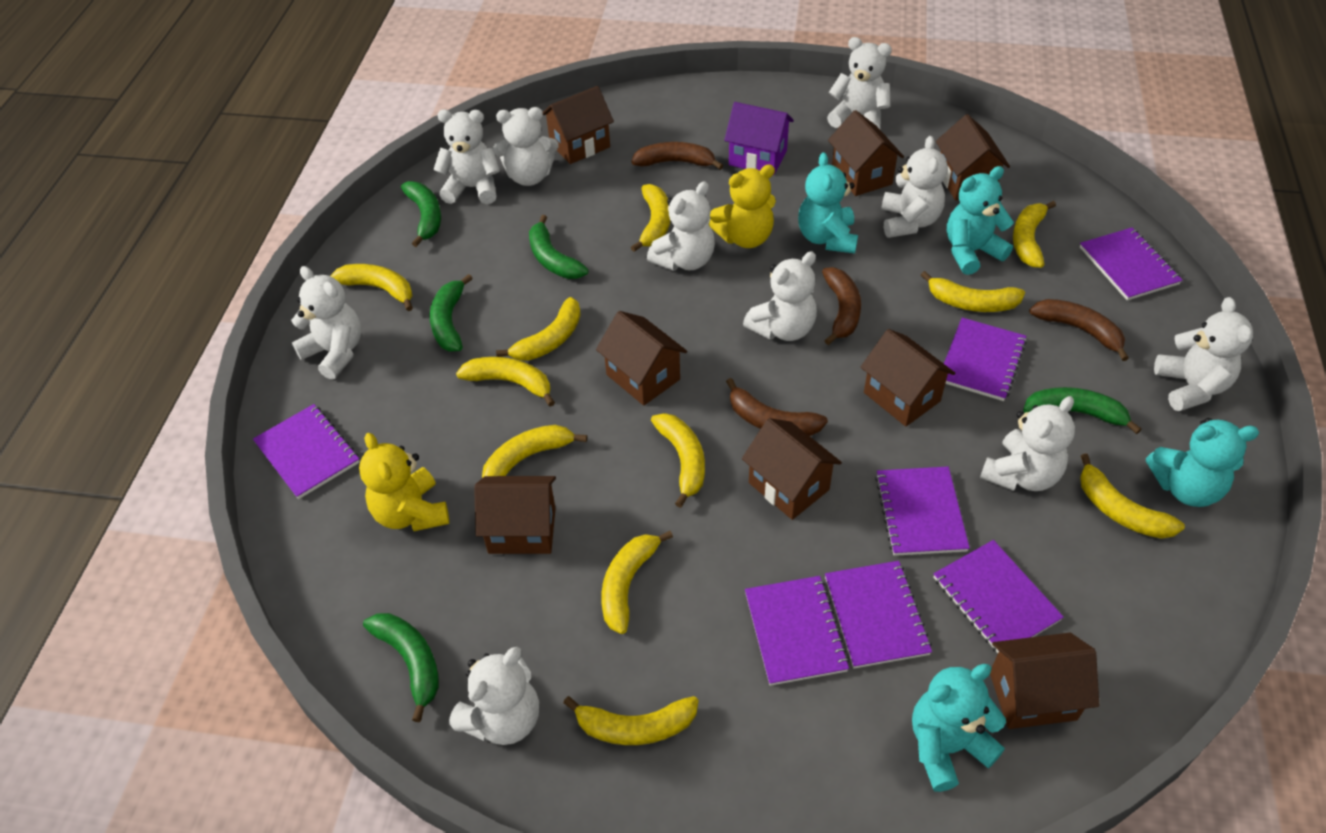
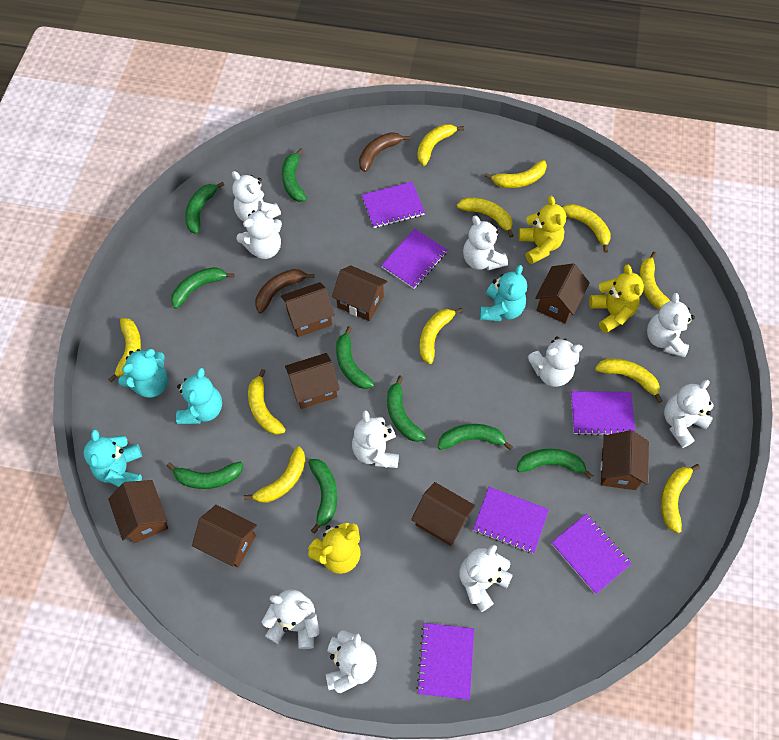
brown banana: [631,142,723,170] [726,378,828,436] [822,267,861,345] [1029,299,1129,361] = 4 -> [255,269,314,313] [359,132,410,172] = 2
green banana: [363,613,439,722] [401,181,441,247] [429,274,473,351] [529,215,588,279] [1023,387,1142,434] = 5 -> [167,461,243,489] [171,267,235,309] [185,182,225,234] [282,148,307,202] [308,459,337,533] [336,326,374,389] [387,376,426,442] [438,424,513,450] [516,449,593,479] = 9
purple house: [724,102,794,175] = 1 -> none = 0
purple notebook: [253,404,360,499] [745,576,849,686] [825,561,932,668] [875,467,970,556] [933,540,1064,653] [944,317,1027,401] [1080,227,1182,300] = 7 -> [362,182,425,228] [381,229,448,289] [416,623,474,700] [473,487,549,553] [551,514,632,594] [571,391,635,436] = 6
yellow teddy bear: [359,433,449,531] [709,164,776,248] = 2 -> [308,523,361,574] [518,196,566,264] [589,264,644,333] = 3

